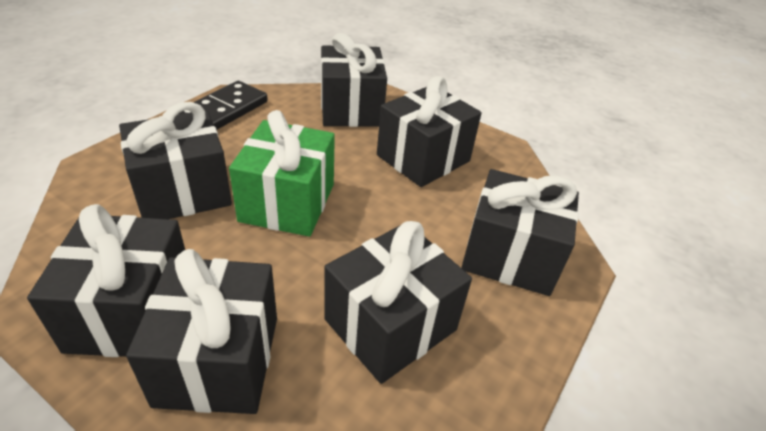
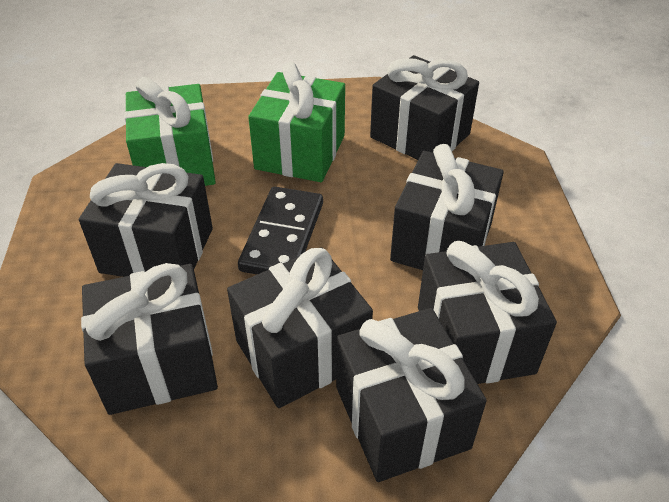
green gift: [229,110,335,237] = 1 -> [125,77,216,186] [248,62,345,182] = 2

